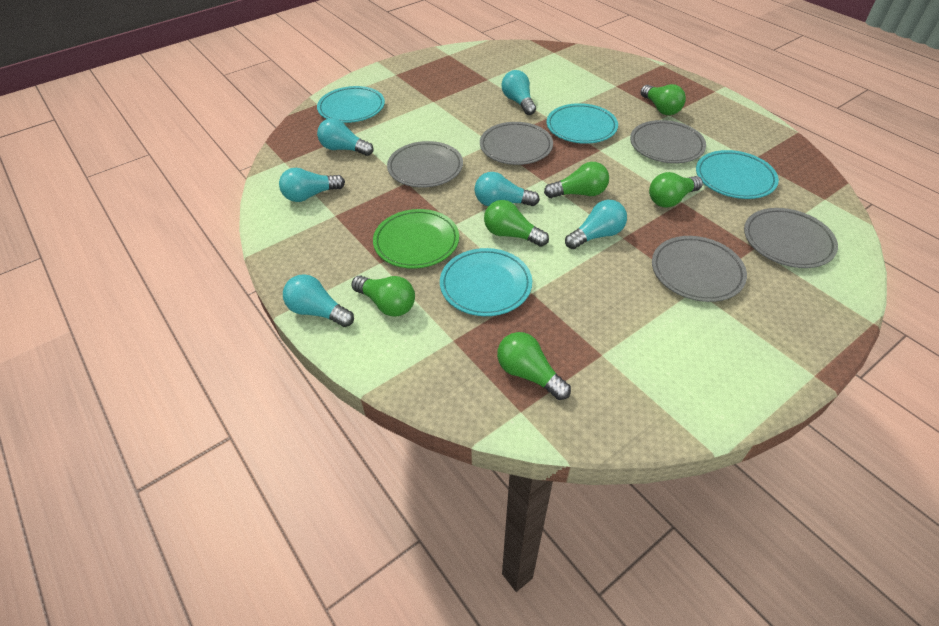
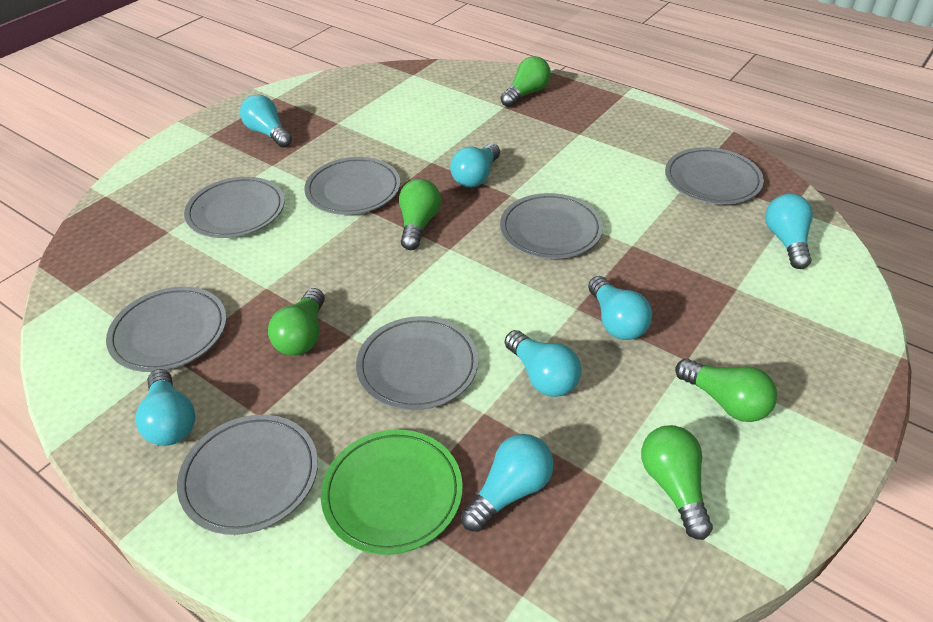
green light bulb: [351,276,415,317] [484,200,549,247] [497,332,571,400] [544,162,609,198] [640,84,686,115] [649,172,703,208] = 6 -> [268,288,325,356] [399,179,441,250] [500,56,551,107] [641,425,713,540] [675,358,777,422] = 5
grey plate: [387,141,463,187] [480,122,553,165] [630,120,706,163] [652,236,747,302] [744,208,838,268] = 5 -> [106,287,227,372] [177,415,318,535] [184,177,284,238] [304,157,400,215] [356,316,479,410] [500,193,603,259] [665,147,764,204] = 7
turquoise light bulb: [279,168,345,202] [283,274,354,327] [317,118,374,156] [475,172,540,206] [502,70,536,115] [565,200,627,249] = 6 -> [135,369,195,446] [240,95,292,148] [450,143,500,187] [461,434,554,532] [505,330,582,397] [588,276,652,340] [765,194,813,269] = 7
turquoise plate: [317,86,385,123] [440,248,532,316] [547,103,618,144] [696,150,779,199] = 4 -> none = 0

